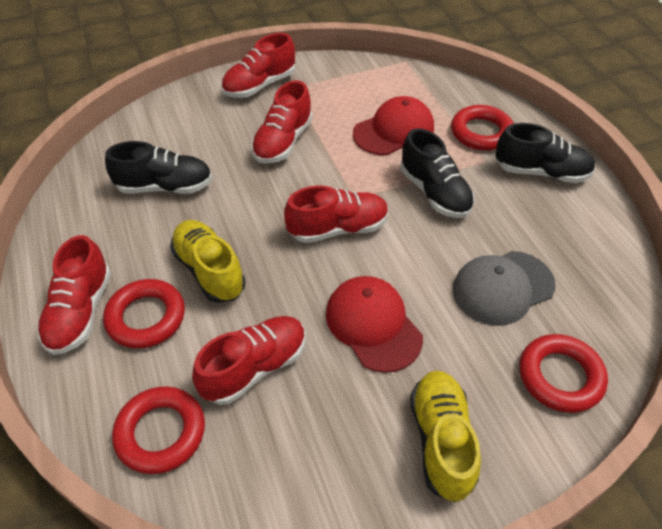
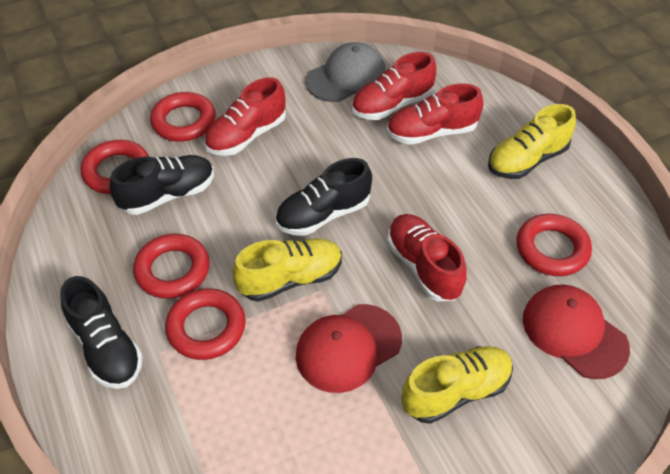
red ring: [103,279,185,349] [112,386,205,474] [451,105,514,151] [520,334,608,413] = 4 -> [81,140,149,194] [133,234,210,299] [150,92,216,142] [165,288,246,360] [516,214,592,276] = 5
red shoe: [37,235,111,355] [192,316,306,405] [221,33,295,98] [251,80,313,164] [284,186,389,243] = 5 -> [204,77,286,156] [352,52,436,120] [387,83,483,145] [387,214,467,301] = 4
yellow shoe: [170,220,246,303] [410,371,481,502] = 2 -> [232,238,342,302] [402,346,513,424] [488,104,576,179] = 3

